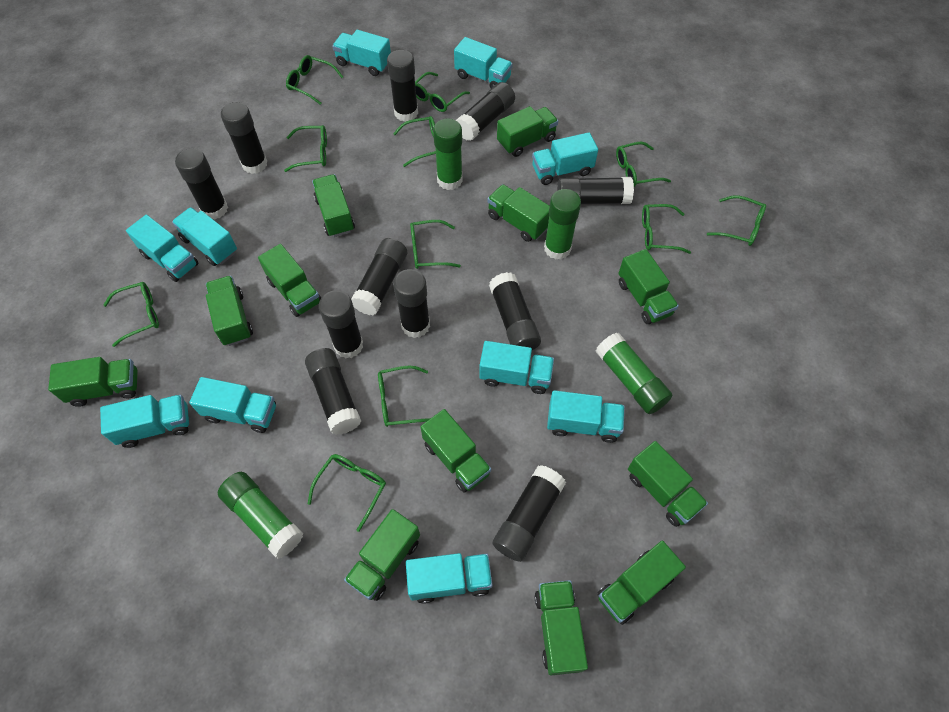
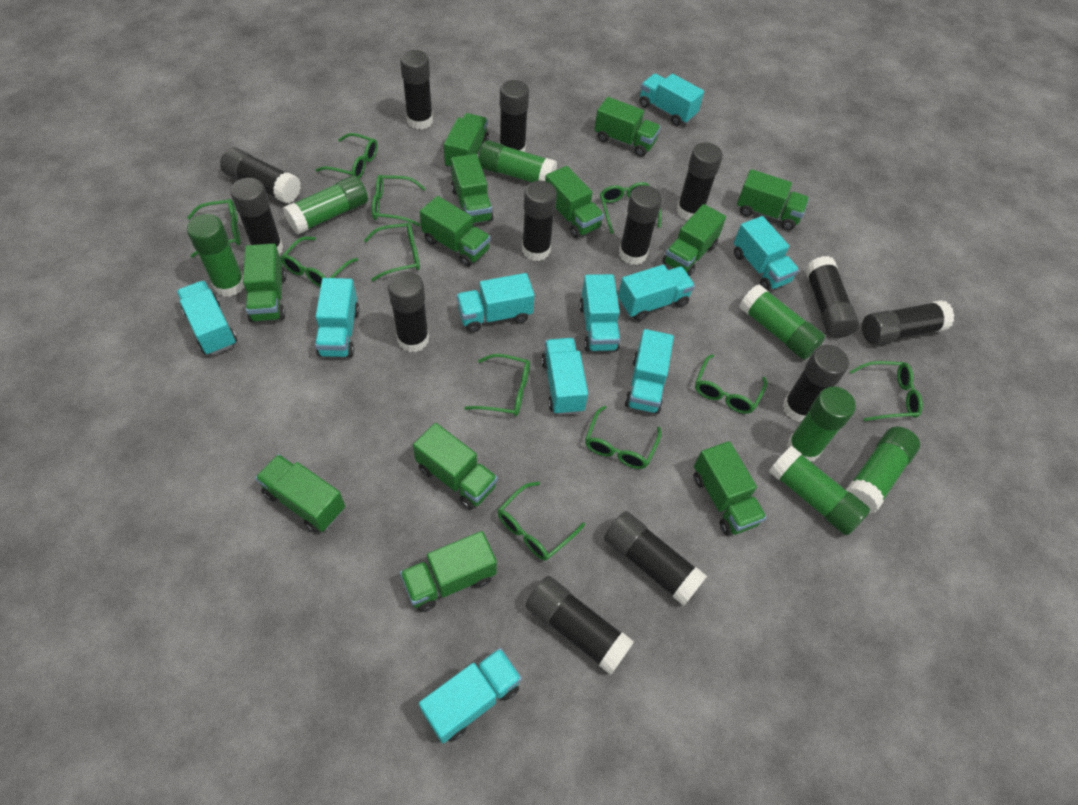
black glue stick: [175,148,228,219] [221,102,267,174] [305,348,361,435] [319,290,363,358] [351,238,407,315] [387,50,418,122] [393,269,430,338] [456,82,515,141] [489,272,541,350] [492,465,566,562] [557,177,634,204] = 11 -> [220,147,301,204] [230,178,283,256] [388,271,429,352] [400,50,433,130] [500,80,529,152] [522,181,557,261] [525,576,634,675] [604,511,707,606] [619,185,662,265] [676,142,723,220] [783,345,849,422] [805,256,859,338] [862,300,954,345] = 13
green glue stick: [218,472,303,559] [433,118,463,190] [544,189,581,260] [596,332,672,414] = 4 -> [187,214,245,297] [283,175,368,234] [478,140,557,182] [739,284,825,360] [769,446,870,535] [787,387,856,462] [846,427,920,514] = 7

